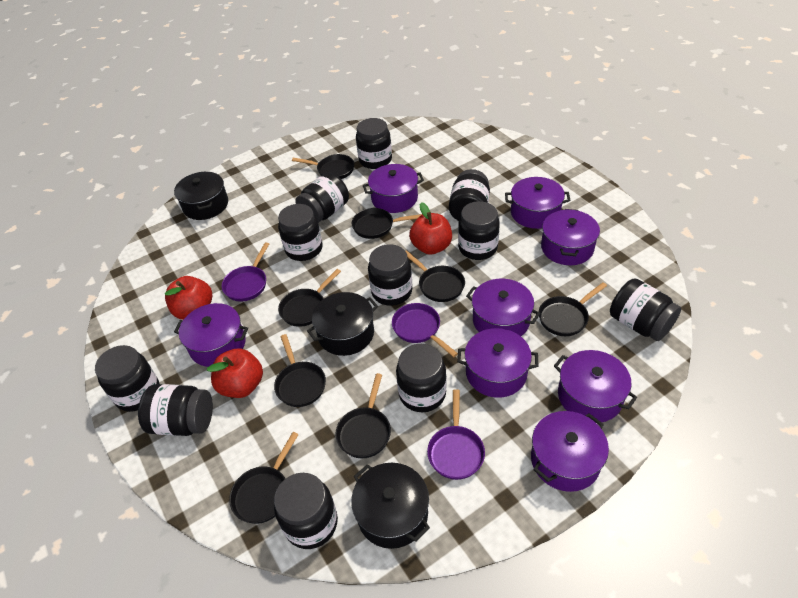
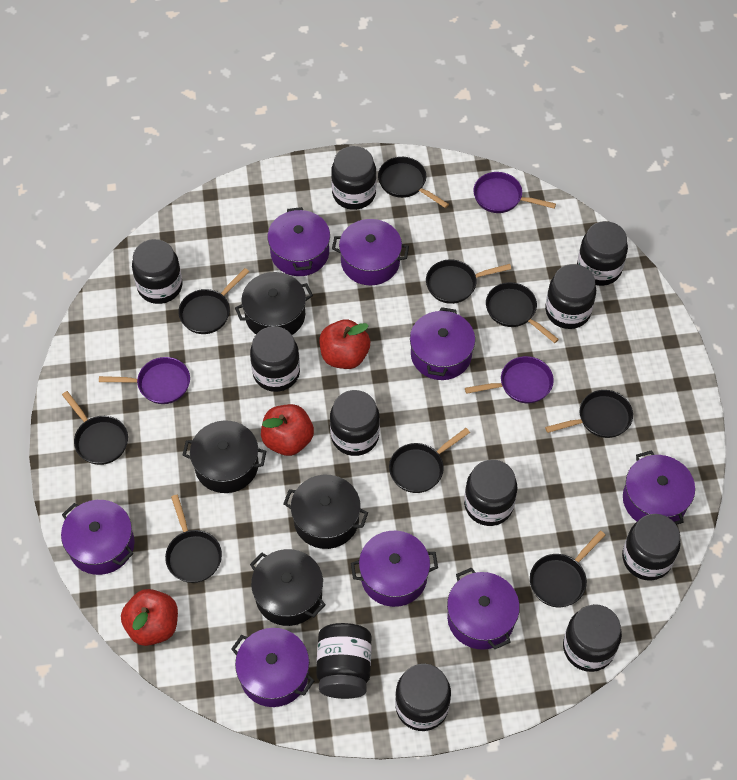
black pan: [229,432,299,524] [274,334,326,407] [278,269,341,327] [292,154,354,179] [336,373,391,458] [352,208,422,239] [406,250,465,302] [539,282,607,336] = 8 -> [62,391,128,465] [165,495,222,583] [178,268,249,334] [378,157,449,208] [389,428,470,493] [426,259,511,304] [486,282,559,343] [530,531,605,607] [545,390,633,438] = 9
black pot: [174,172,228,220] [307,292,378,356] [351,463,430,549] = 3 -> [183,421,266,493] [235,272,313,335] [250,549,326,626] [283,475,368,549] = 4

